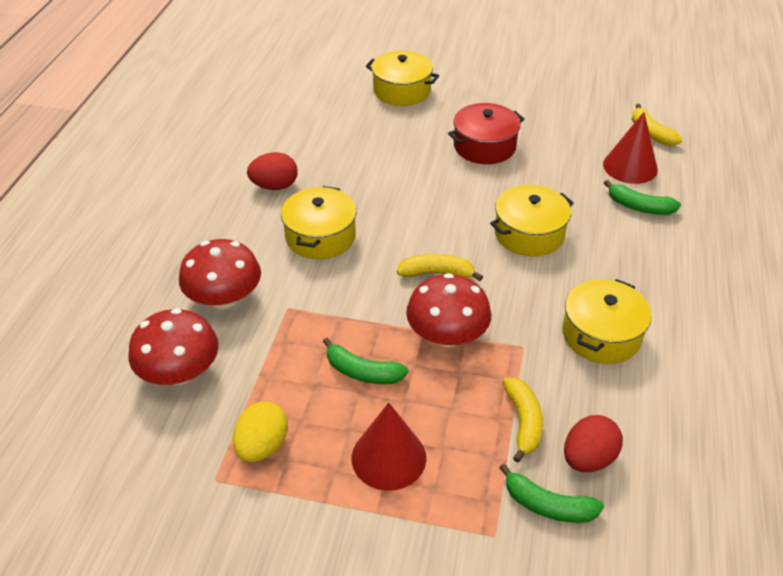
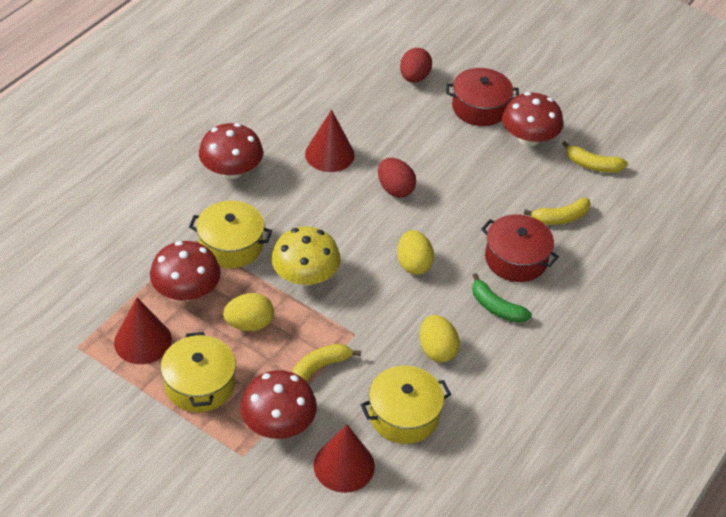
green banana: [323,338,409,384] [499,463,604,523] [604,180,681,215] = 3 -> [472,273,532,323] = 1
red cone: [352,402,426,491] [603,112,658,184] = 2 -> [114,298,172,364] [305,110,355,172] [314,424,375,493] = 3
red mushroom: [129,308,219,385] [179,239,261,309] [406,273,491,347] = 3 -> [150,241,221,301] [199,123,263,179] [240,370,317,439] [502,92,563,146] = 4
red pot: [448,103,524,164] = 1 -> [446,68,519,126] [481,214,559,282] = 2
yellow egg: [233,401,288,462] = 1 -> [223,293,274,331] [397,230,434,275] [420,315,460,362] = 3
yellow mushroom: none = 0 -> [271,226,341,286] = 1
yellow pot: [281,186,357,259] [366,51,439,106] [490,185,574,257] [562,279,652,364] = 4 -> [161,332,236,412] [189,201,272,268] [360,366,451,444] = 3

